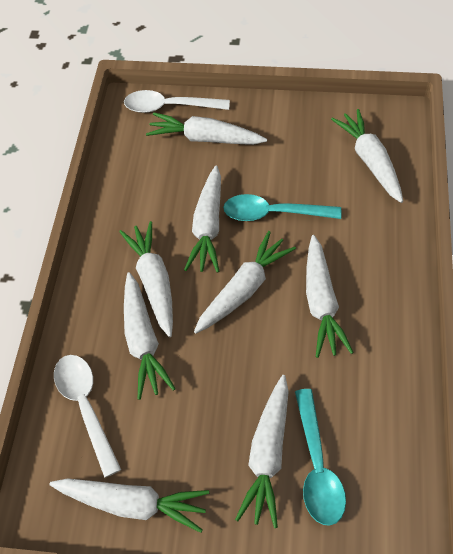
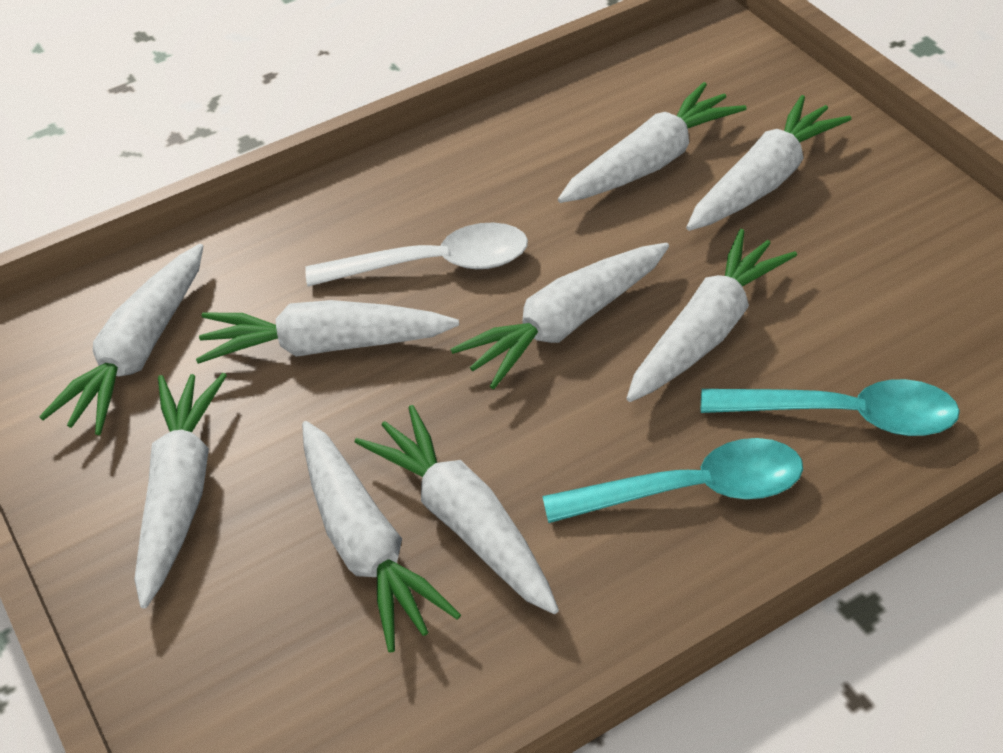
white spoon: [54,355,121,478] [124,90,230,113] = 2 -> [305,222,528,286] = 1

